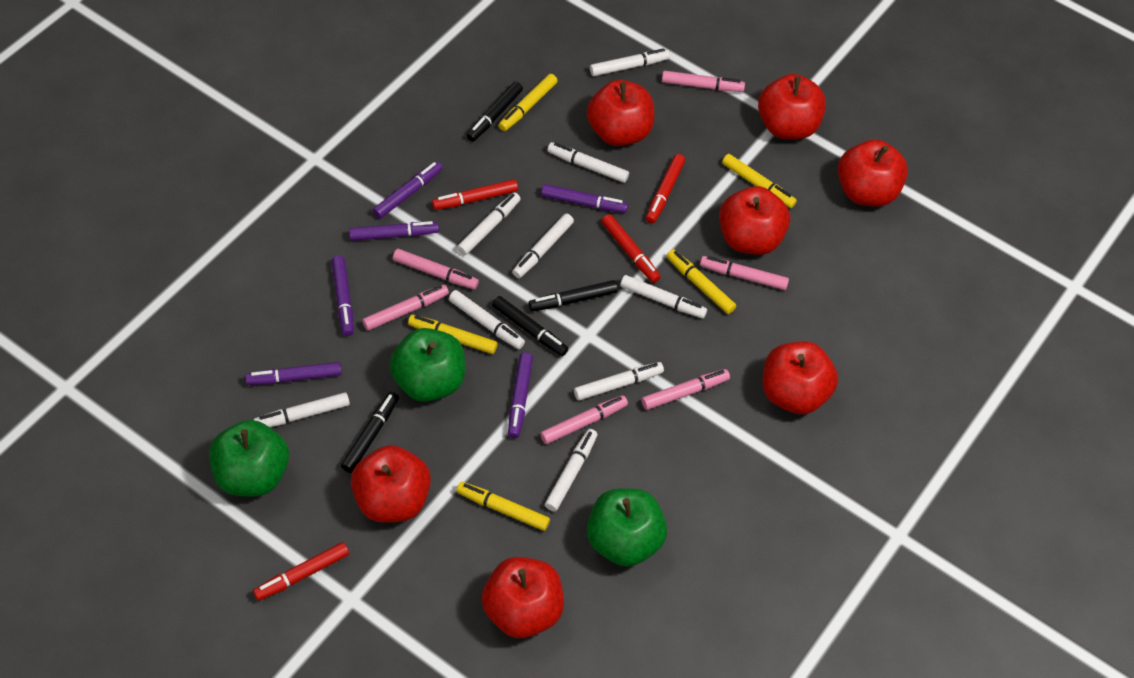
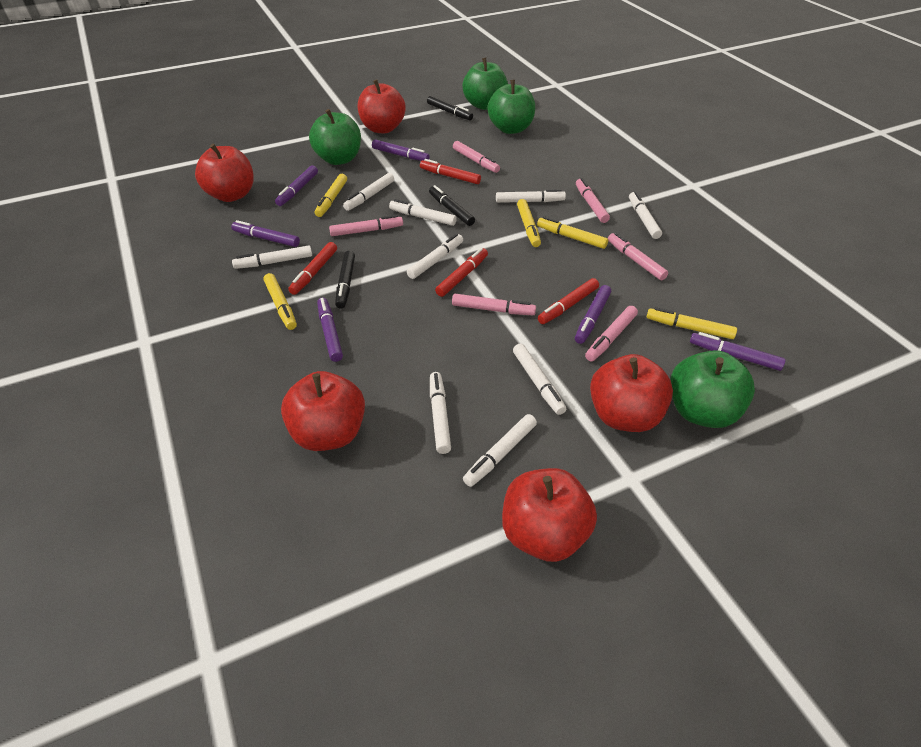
black marker: [341,392,399,473] [466,82,523,142] [492,296,568,356] [528,280,618,312] = 4 -> [335,251,355,309] [427,96,473,120] [429,185,475,226] = 3
green apple: [209,420,289,497] [390,328,465,402] [587,488,667,567] = 3 -> [309,109,361,165] [463,58,508,110] [487,80,535,134] [670,350,755,428] = 4
red apple: [351,445,431,523] [481,557,564,638] [587,80,654,146] [719,186,790,255] [758,74,826,139] [763,341,838,414] [838,139,908,206] = 7 -> [195,144,254,202] [281,371,365,451] [358,80,406,133] [502,468,597,562] [590,354,673,432] = 5

